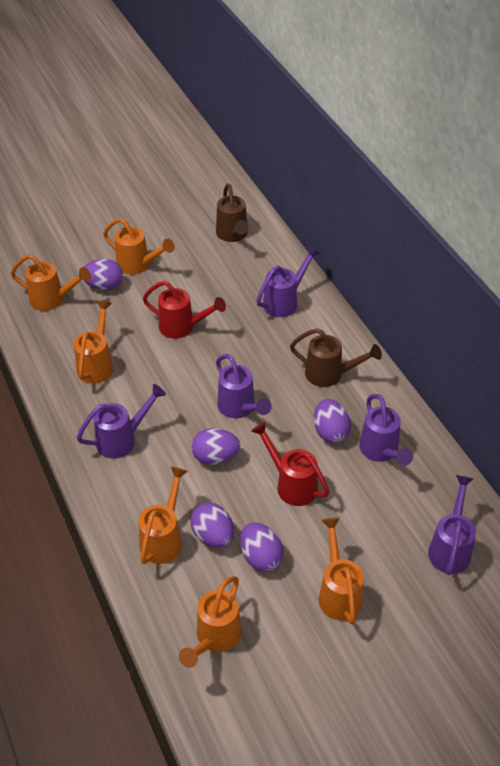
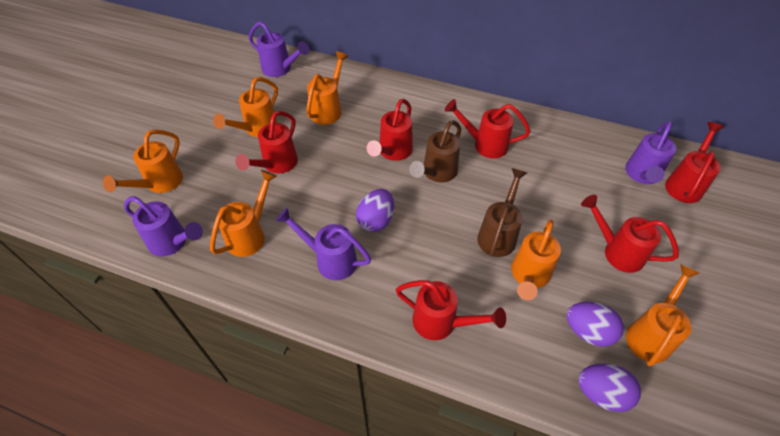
purple egg: [83,259,123,290] [190,502,234,547] [192,428,240,465] [240,522,284,572] [314,399,351,443] = 5 -> [356,189,394,232] [566,302,624,347] [578,364,641,412] = 3
purple watering can: [77,384,166,458] [216,354,272,418] [256,246,320,317] [359,394,413,466] [428,475,476,575] = 5 -> [124,196,203,256] [249,21,309,77] [276,208,371,280] [625,121,676,184] = 4
red watering can: [143,281,226,339] [251,422,329,506] = 2 -> [235,111,298,173] [367,99,413,161] [396,280,506,340] [445,99,531,158] [581,195,679,273] [665,122,724,203] = 6

